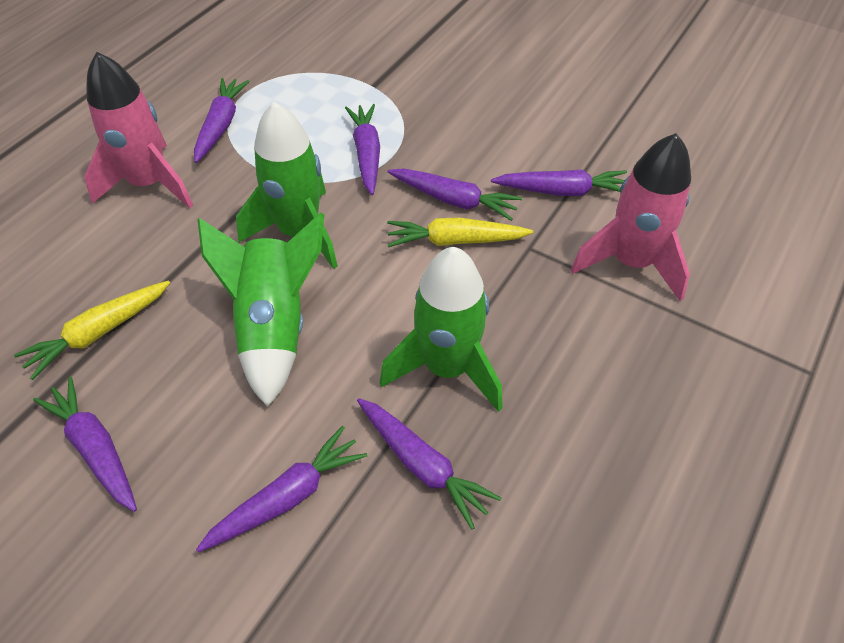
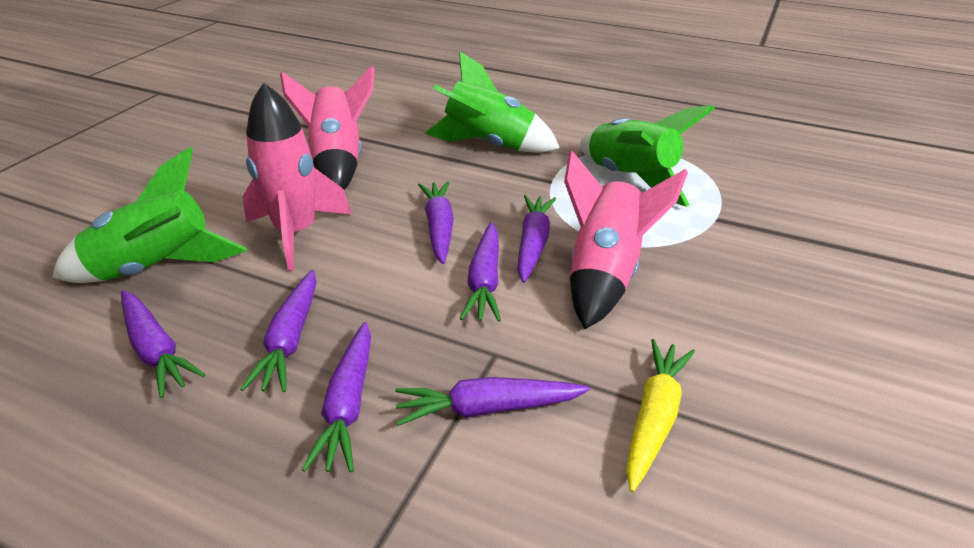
pink rocket: [84,52,193,208] [571,133,691,301] = 2 -> [242,82,351,271] [280,66,375,190] [564,151,688,329] = 3
yellow carrot: [14,281,170,380] [387,217,533,247] = 2 -> [626,339,695,493] = 1

